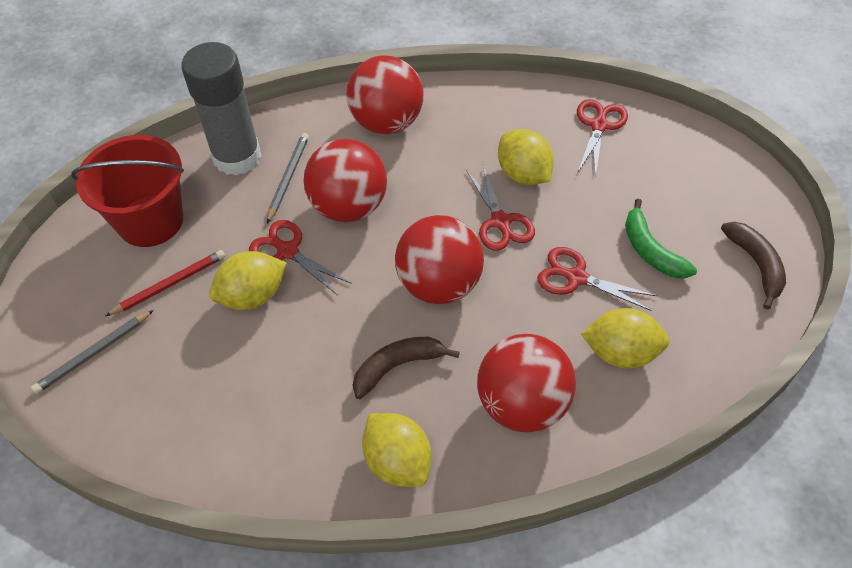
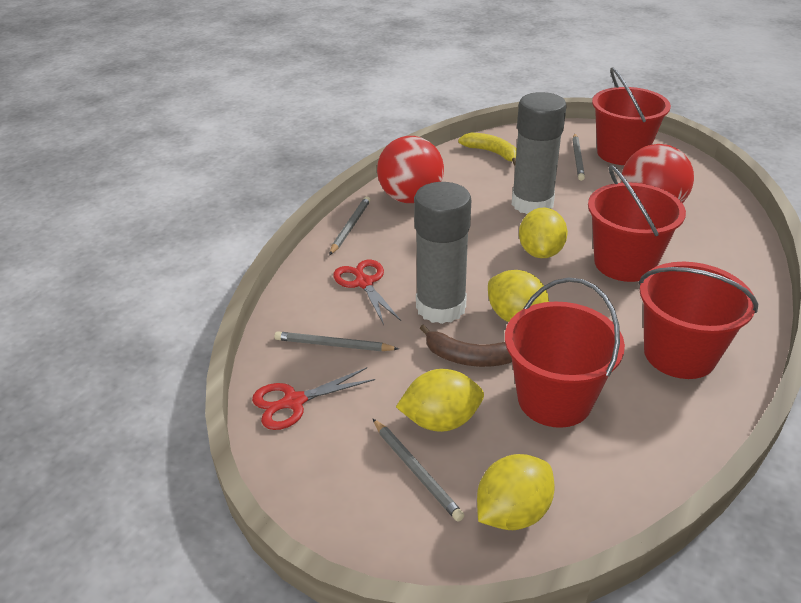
brown banana: [353,337,460,399] [721,222,786,310] = 2 -> [419,324,512,367] = 1
green banana: [625,198,697,278] = 1 -> none = 0
grey glue stick: [181,42,261,176] = 1 -> [414,182,471,324] [512,92,567,214] = 2
grey pencil: [31,310,154,394] [267,133,309,223] = 2 -> [274,331,399,351] [329,196,370,255] [373,419,465,522] [572,134,585,181] = 4
red ball: [303,139,387,223] [346,55,423,134] [395,215,484,304] [477,334,576,433] = 4 -> [377,136,444,203] [621,144,694,203] = 2
red bucket: [71,135,184,247] = 1 -> [505,277,625,428] [588,165,686,282] [592,67,671,165] [638,262,758,379] = 4
red pencil: [105,250,225,316] = 1 -> none = 0
red scissors: [249,220,352,295] [466,165,535,251] [537,247,657,311] [577,99,628,177] = 4 -> [252,367,375,430] [333,260,401,325] = 2
yellow banana: none = 0 -> [458,133,517,166] = 1

